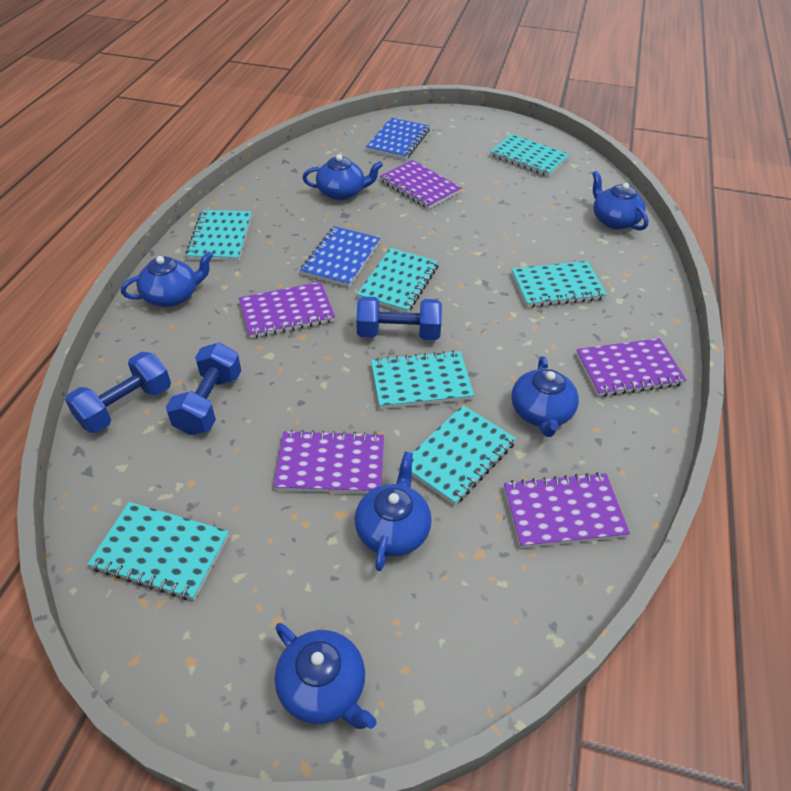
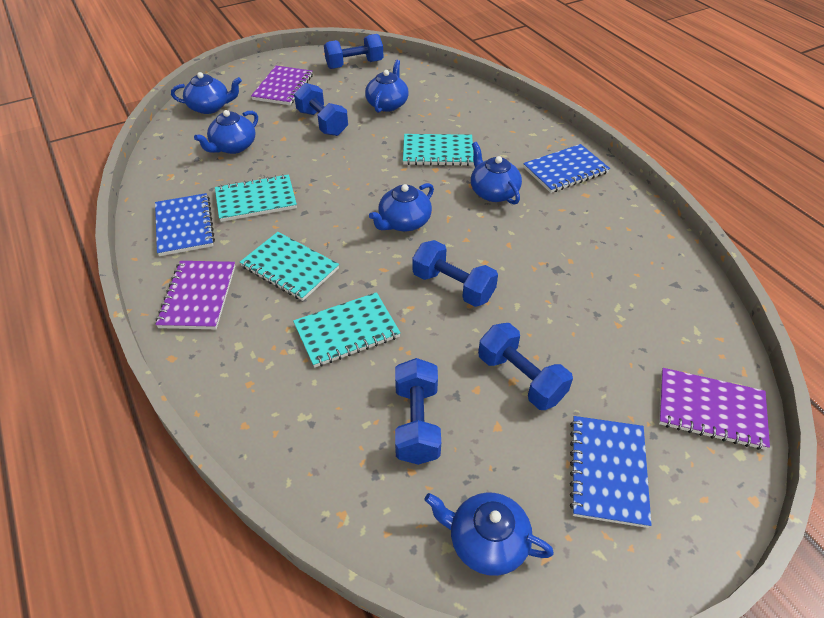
blue dumbbell: [65,352,171,433] [166,343,241,435] [356,297,442,340] = 3 -> [294,83,348,136] [324,34,383,69] [395,358,441,465] [412,240,498,307] [478,323,573,410] = 5
blue notebook: [300,226,380,287] [366,117,430,160] = 2 -> [155,193,215,256] [523,144,610,193] [570,416,652,528] = 3
purple notebook: [239,282,335,338] [274,430,384,494] [380,160,462,209] [504,472,630,548] [576,338,687,397] = 5 -> [155,261,235,329] [251,66,313,105] [659,368,770,450] = 3
turquoise notebook: [87,502,229,600] [186,210,252,261] [357,248,439,313] [371,350,474,409] [412,405,516,505] [490,134,570,177] [512,261,607,307] = 7 -> [215,174,297,222] [240,232,339,301] [293,292,401,368] [403,134,474,166] = 4

